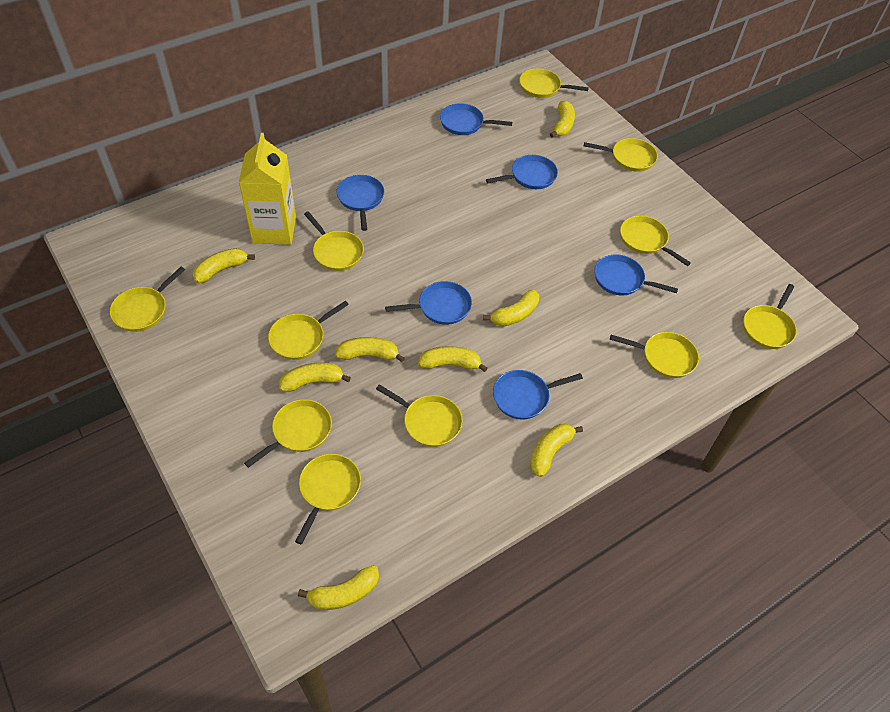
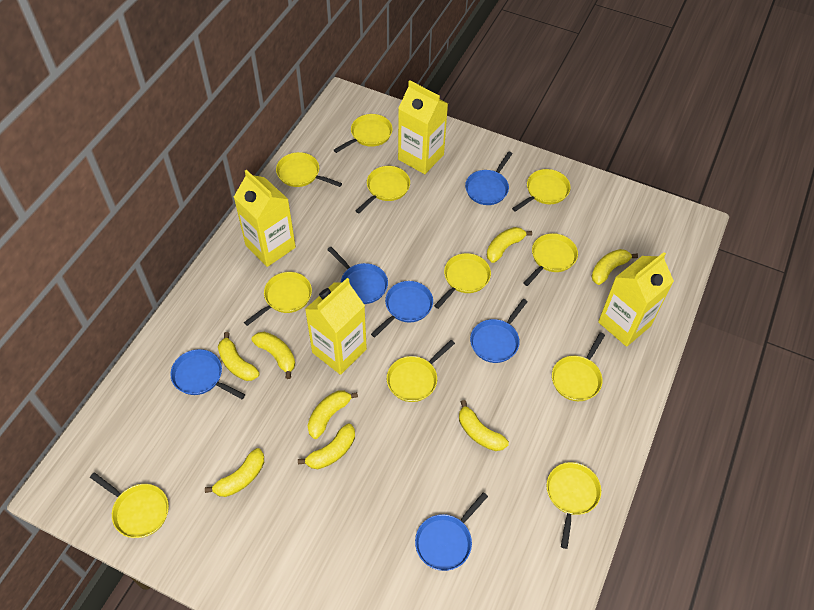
yellow carton: [239,133,296,245] = 1 -> [234,170,296,267] [305,278,367,375] [398,81,448,174] [598,252,674,347] = 4

